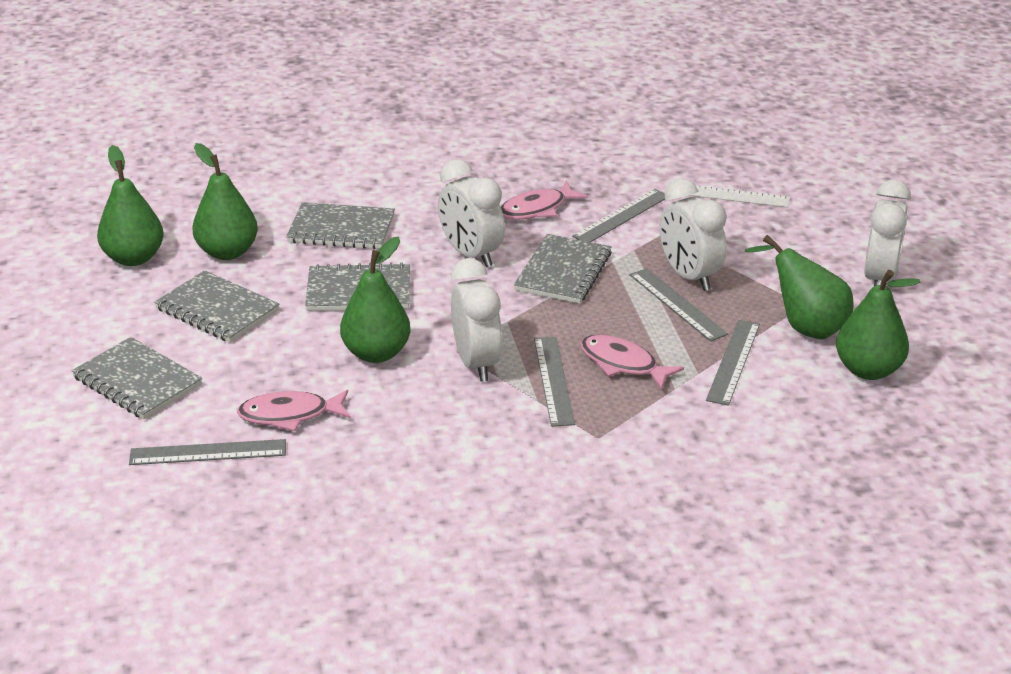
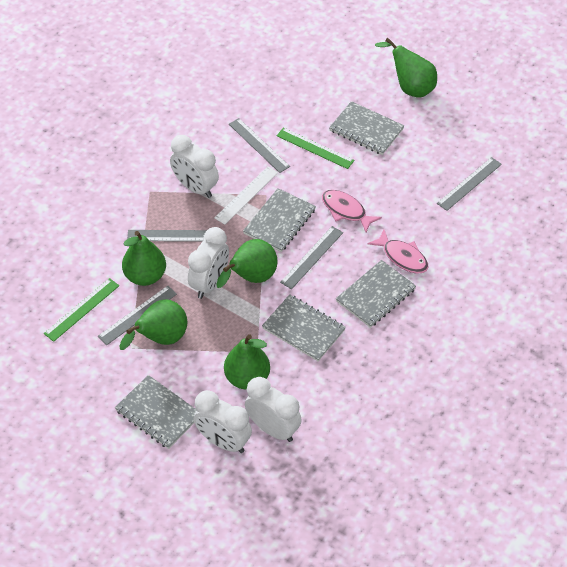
green ruler: none = 0 -> [44,278,119,342] [276,127,355,169] = 2
pink fish: [237,390,351,431] [501,181,588,220] [580,335,684,390] = 3 -> [322,190,382,232] [368,230,429,274] = 2

